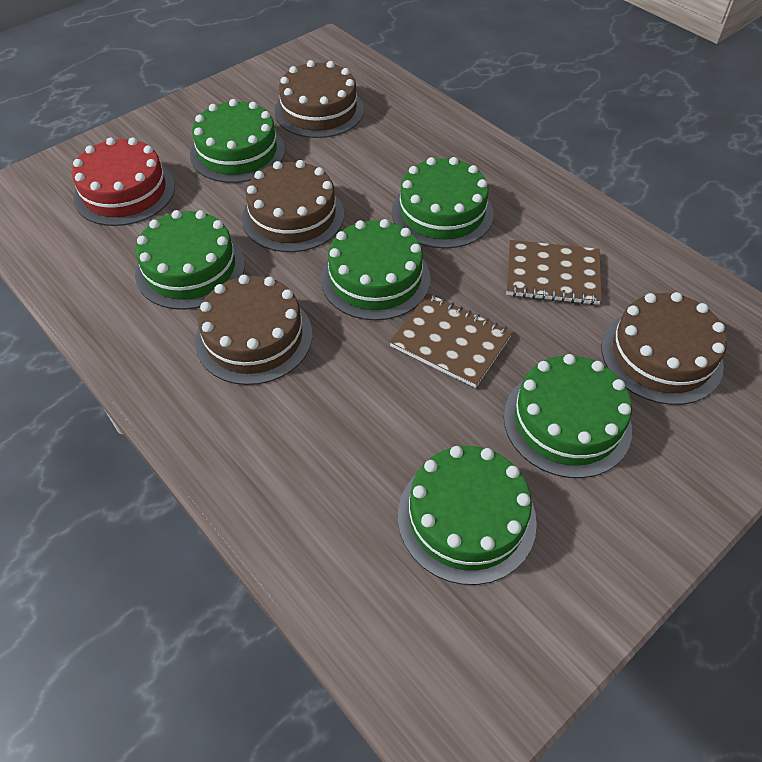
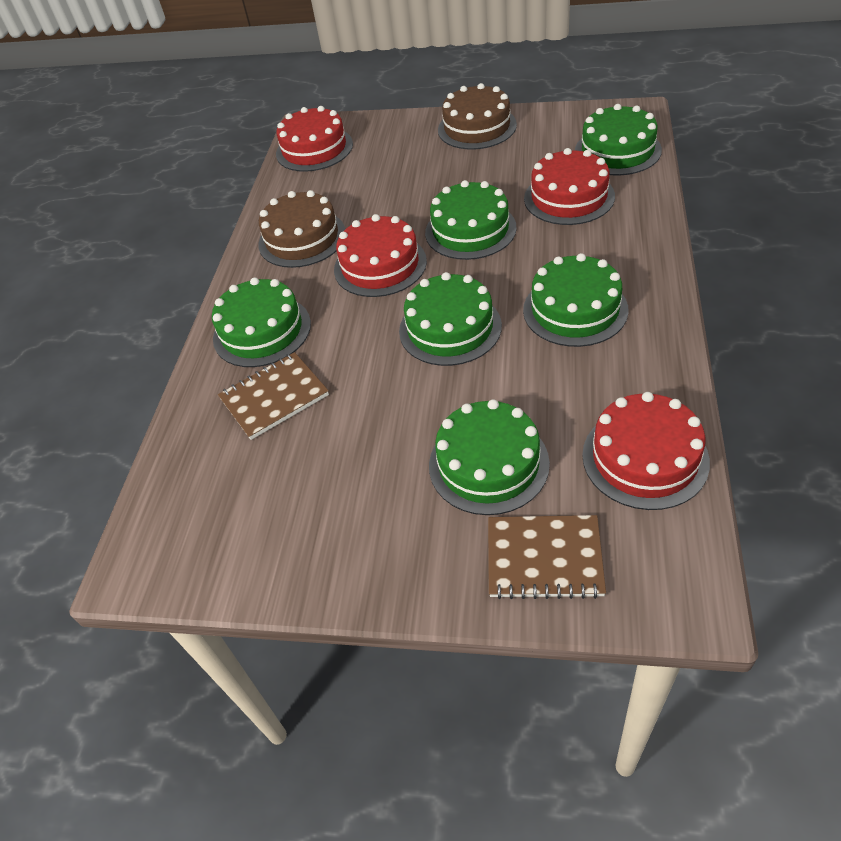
brown cake: [195,275,312,385] [242,160,344,252] [275,60,364,138] [602,292,727,405] = 4 -> [259,190,345,268] [438,83,517,149] = 2
red cake: [72,137,175,226] = 1 -> [276,106,353,172] [334,214,427,297] [524,148,615,225] [582,392,710,510] = 4

